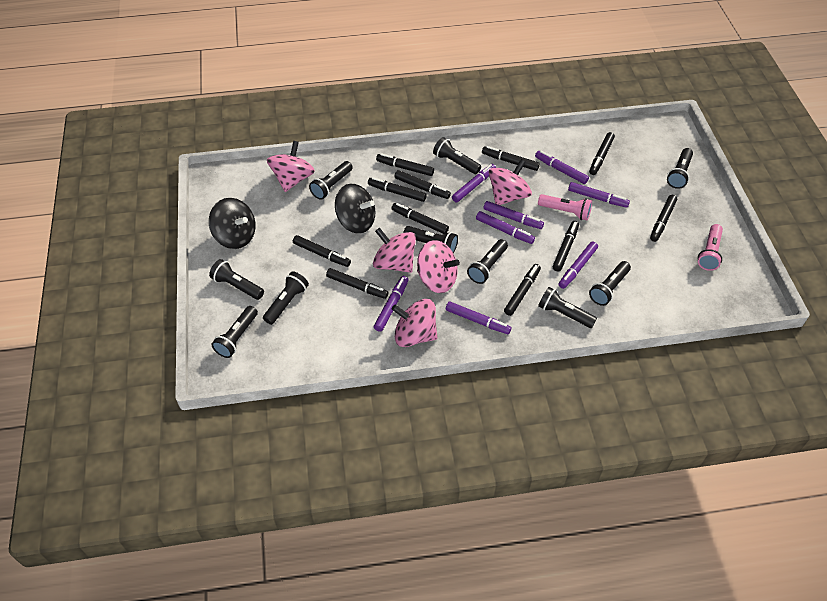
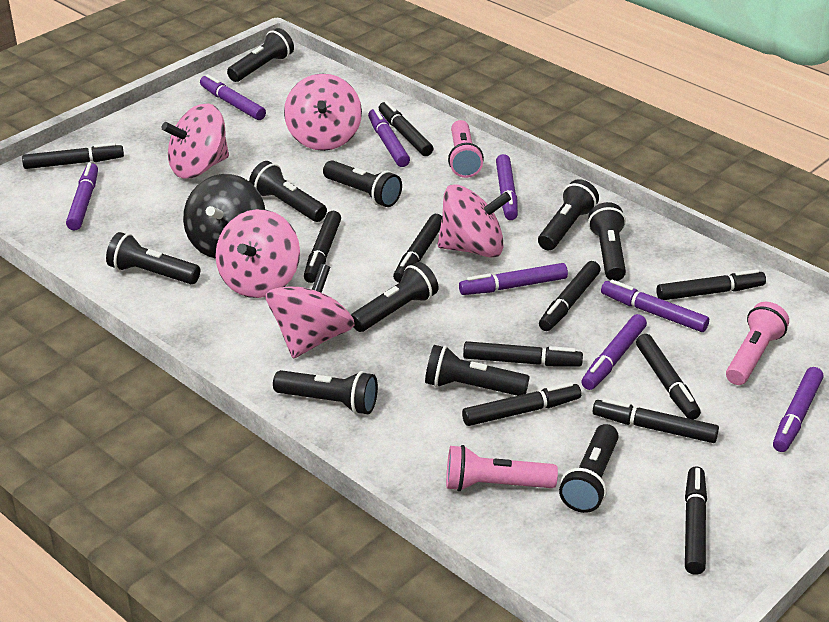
black spinning top: [209,198,255,249] [335,184,375,234] = 2 -> [183,174,265,259] = 1
pink flashlight: [538,194,592,220] [698,224,723,271] = 2 -> [446,445,558,491] [448,120,484,178] [726,302,789,385] = 3

